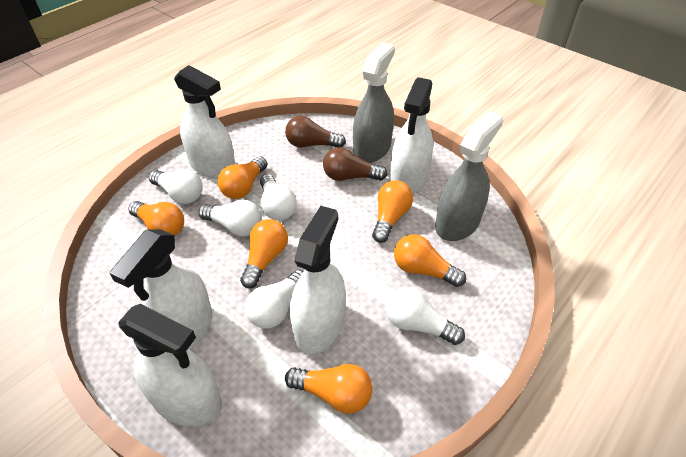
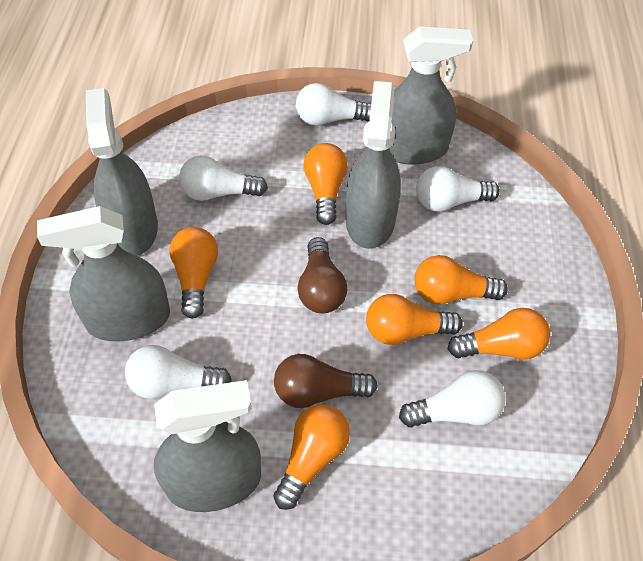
grey spray bottle: [353,42,395,163] [435,111,503,241] = 2 -> [37,206,170,341] [86,88,158,256] [154,380,261,512] [346,81,401,249] [389,26,473,165] = 5
white spray bottle: [110,229,212,350] [118,304,222,427] [174,65,235,179] [290,206,345,355] [390,77,433,193] = 5 -> none = 0

